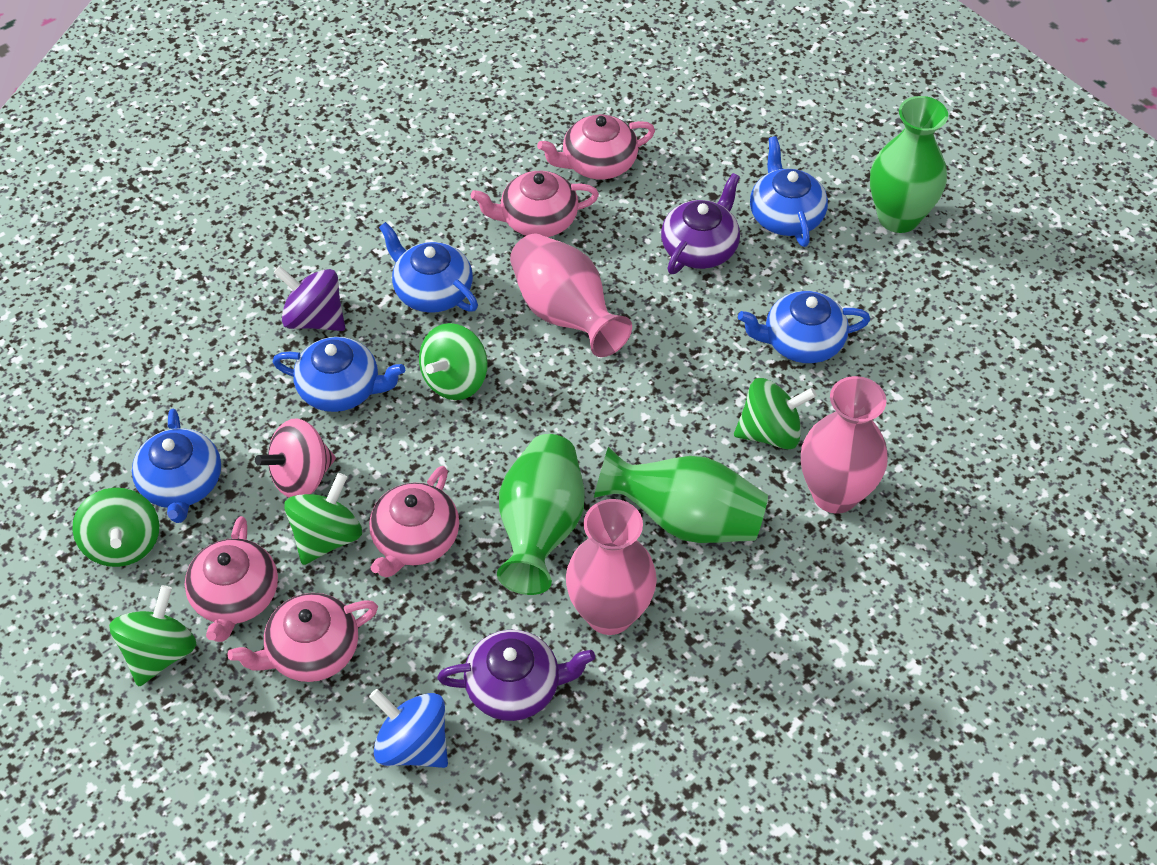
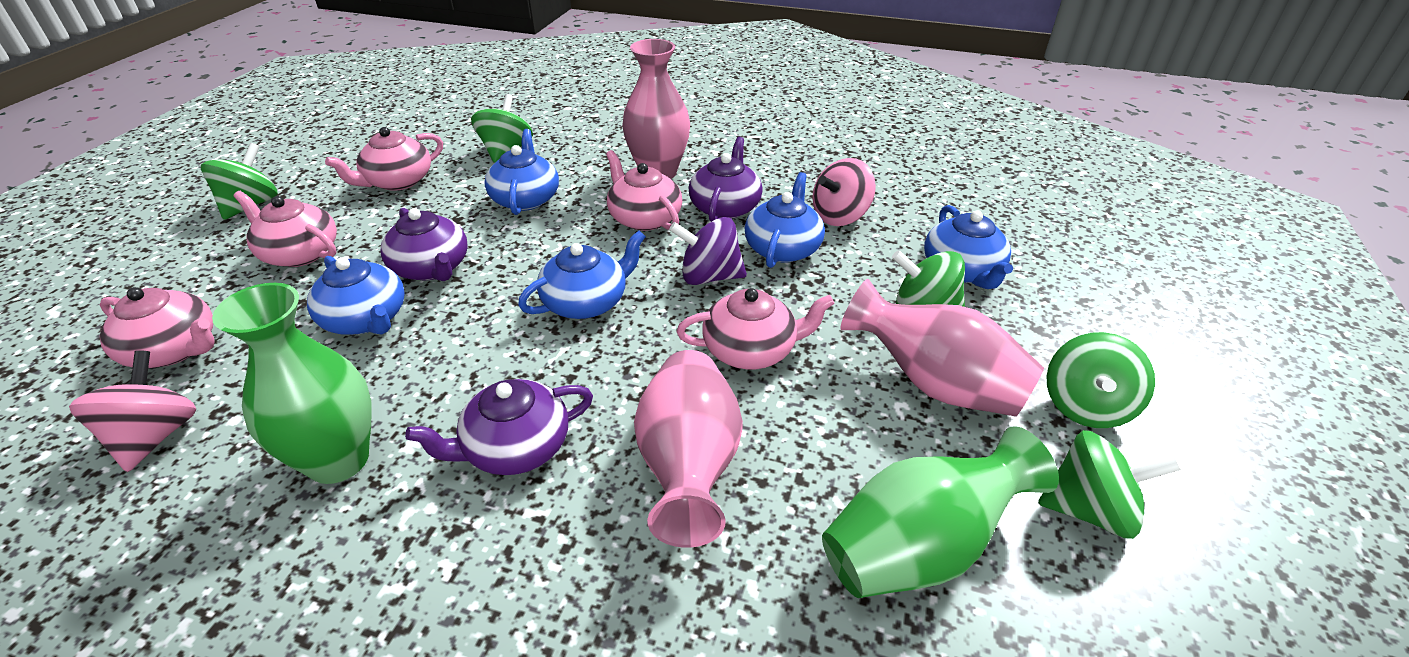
blue spinning top: [369,689,448,768] = 1 -> none = 0
green vase: [497,434,585,595] [594,446,768,543] [870,96,948,233] = 3 -> [212,283,372,484] [822,426,1059,598] = 2
pink spinning top: [255,418,336,498] = 1 -> [69,350,196,472] [812,158,876,226] = 2
purple teapot: [437,630,595,721] [661,173,740,274] = 2 -> [380,208,468,281] [405,379,593,475] [689,137,763,222] = 3

